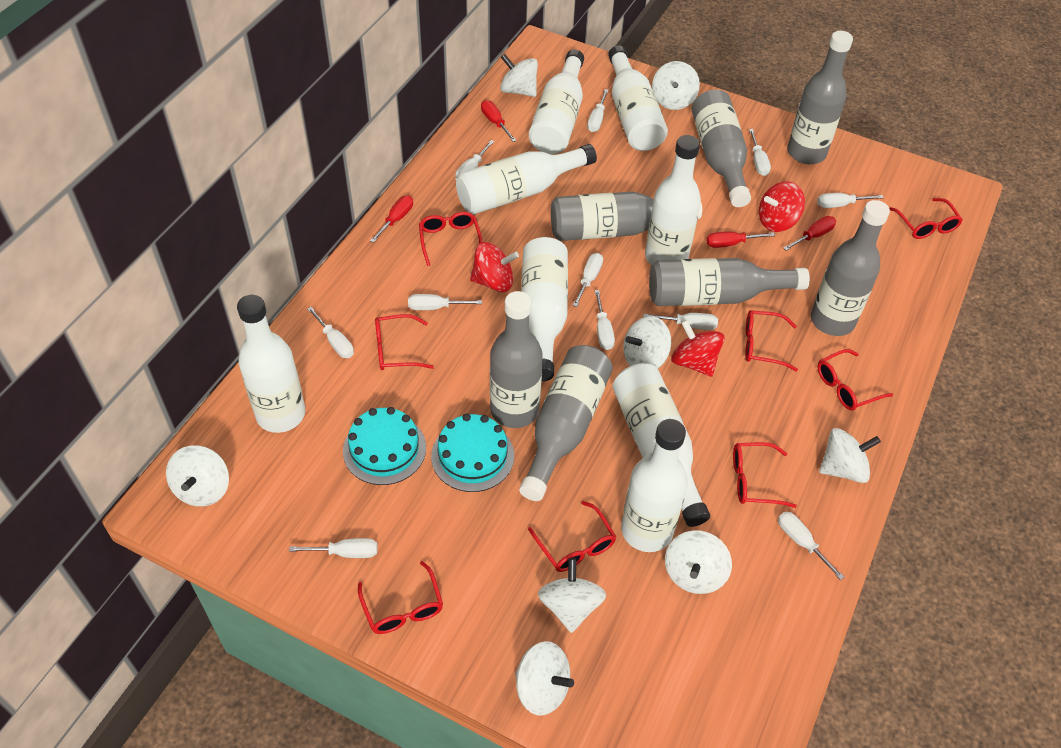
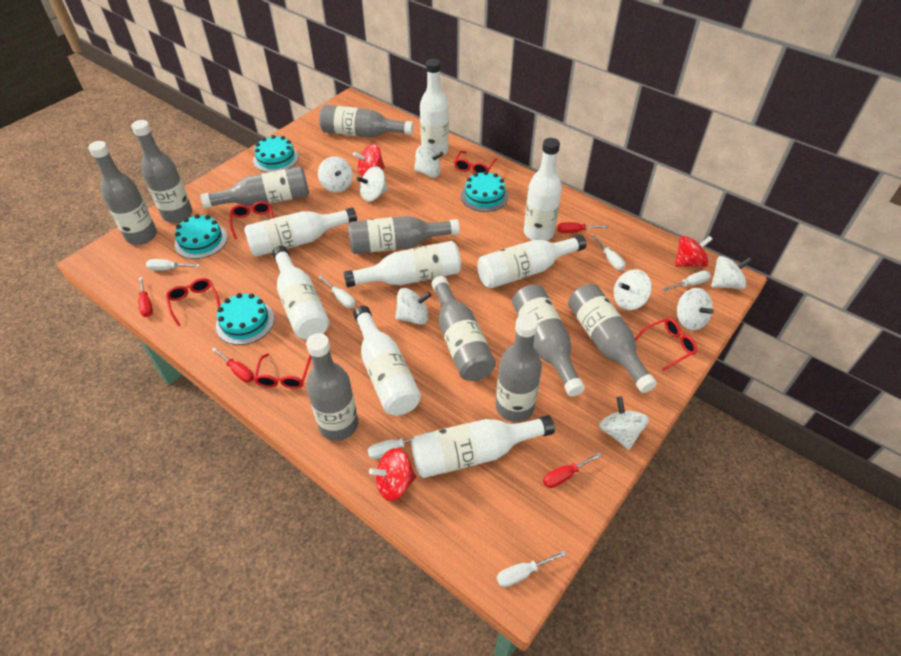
grey bottle: [490,291,543,428] [519,345,613,501] [551,192,702,241] [649,258,810,306] [692,90,751,207] [787,31,853,164] [811,200,890,336] = 7 -> [88,141,157,245] [131,120,193,223] [200,167,309,208] [306,333,358,441] [319,105,414,138] [348,216,460,254] [432,276,496,381] [496,314,542,422] [512,285,585,397] [568,284,657,393] = 10
red glasses: [358,561,443,634] [375,314,434,370] [419,212,482,266] [528,501,616,572] [733,442,797,508] [745,310,798,371] [818,349,893,411] [889,198,963,239] = 8 -> [166,278,220,326] [230,201,273,239] [254,353,311,389] [454,151,497,173] [635,318,697,371] = 5
turquoise cake: [343,407,426,485] [431,413,514,492] = 2 -> [175,214,227,259] [216,293,274,345] [253,135,299,172] [461,171,509,212] = 4
white screwdriver: [289,538,378,558] [307,307,354,358] [408,294,482,310] [455,140,494,180] [573,253,603,307] [587,89,609,132] [594,290,615,350] [643,313,718,330] [749,129,771,176] [778,512,844,580] [817,193,884,208] = 11 -> [146,259,200,270] [318,276,355,308] [367,431,430,459] [497,551,566,587] [592,235,625,270] [663,271,711,291] = 6

